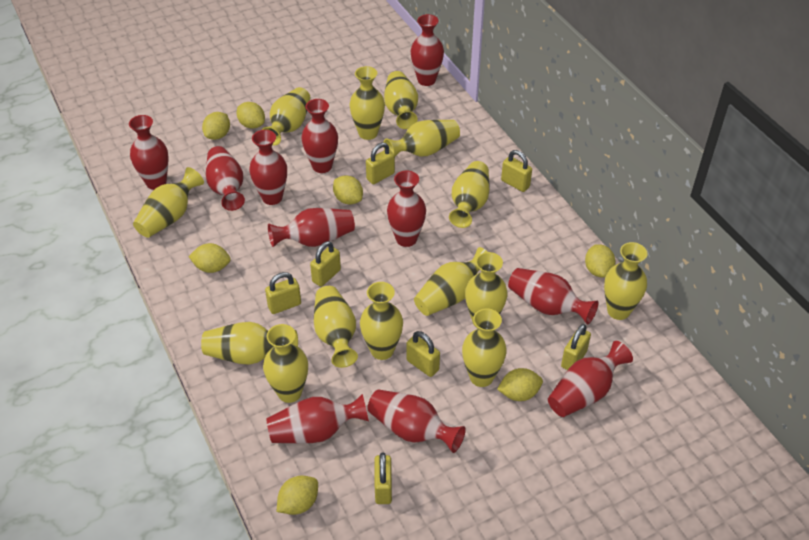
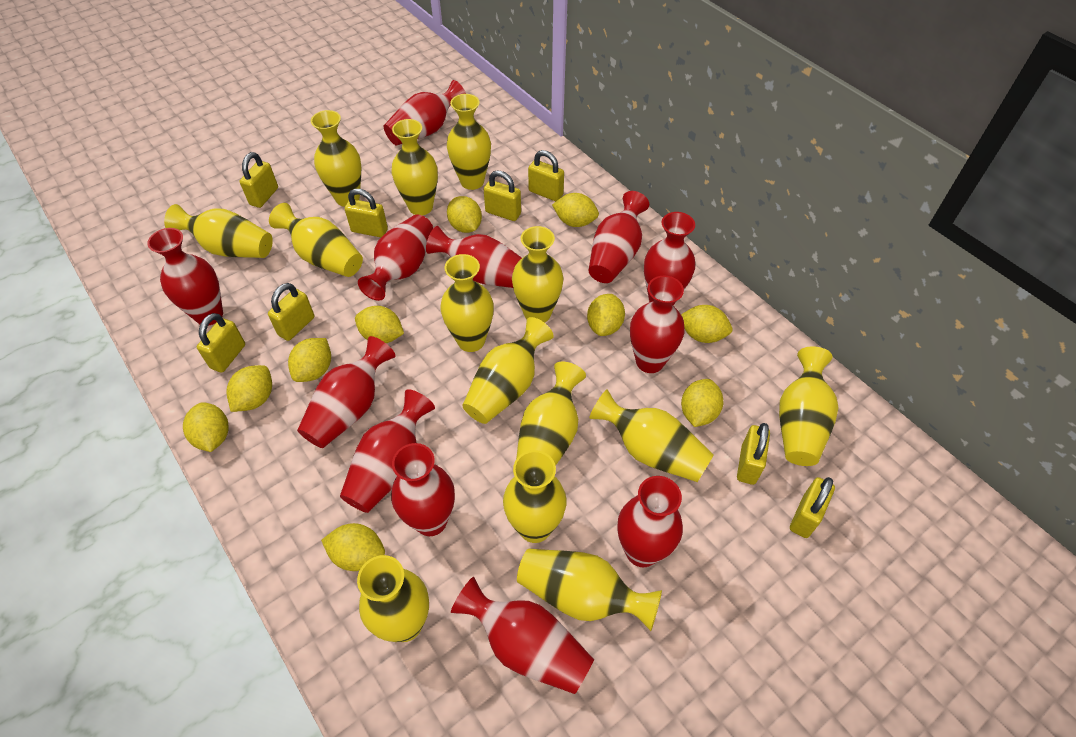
red vase: [129,115,168,190] [206,146,245,211] [249,130,287,205] [266,394,369,443] [268,208,355,247] [301,99,338,173] [368,389,466,453] [387,170,426,247] [411,14,444,86] [508,268,598,325] [548,341,633,417] = 11 -> [147,228,223,326] [297,336,396,448] [340,389,435,513] [358,215,433,301] [384,80,466,146] [391,443,455,536] [426,226,522,288] [451,577,594,694] [589,191,649,283] [618,476,683,567] [630,276,685,373] [644,212,695,305] = 12
yellow lemon: [188,243,231,273] [202,112,230,140] [236,102,265,129] [277,476,318,515] [333,175,363,205] [497,368,543,401] [585,244,615,278] = 7 -> [183,402,229,452] [226,365,272,412] [288,338,331,382] [321,523,385,571] [355,306,404,343] [447,196,482,233] [552,193,599,227] [587,294,625,336] [681,305,732,343] [681,379,723,427] = 10
yellow padlock: [265,272,301,314] [310,241,341,287] [366,143,395,184] [375,452,392,504] [406,331,440,377] [501,150,532,192] [561,324,591,370] = 7 -> [197,313,245,373] [240,152,278,208] [268,283,314,341] [345,189,388,237] [484,170,521,221] [528,150,564,201] [737,423,770,485] [790,477,835,538] = 8

